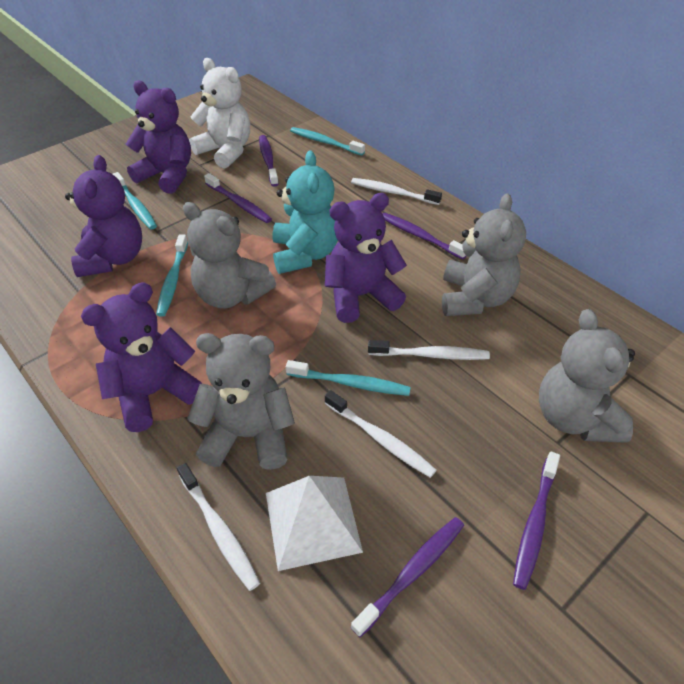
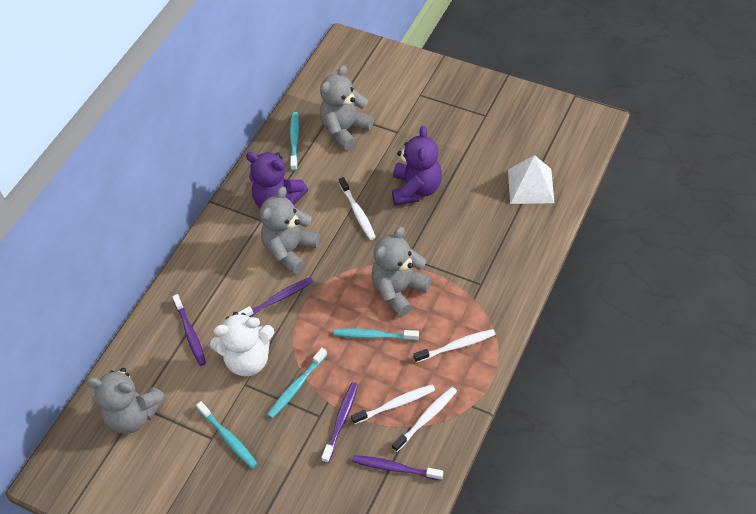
purple teddy bear: [65,155,142,277] [81,282,203,432] [126,80,191,194] [325,193,407,323] = 4 -> [246,152,308,208] [392,126,442,206] = 2
purple toothbrush: [204,173,272,223] [259,135,279,187] [351,517,464,638] [383,213,466,259] [513,452,560,590] = 5 -> [172,294,206,366] [238,277,313,317] [321,382,358,463] [352,455,443,480] = 4
turquoise teddy bear: [273,151,338,274] = 1 -> none = 0

